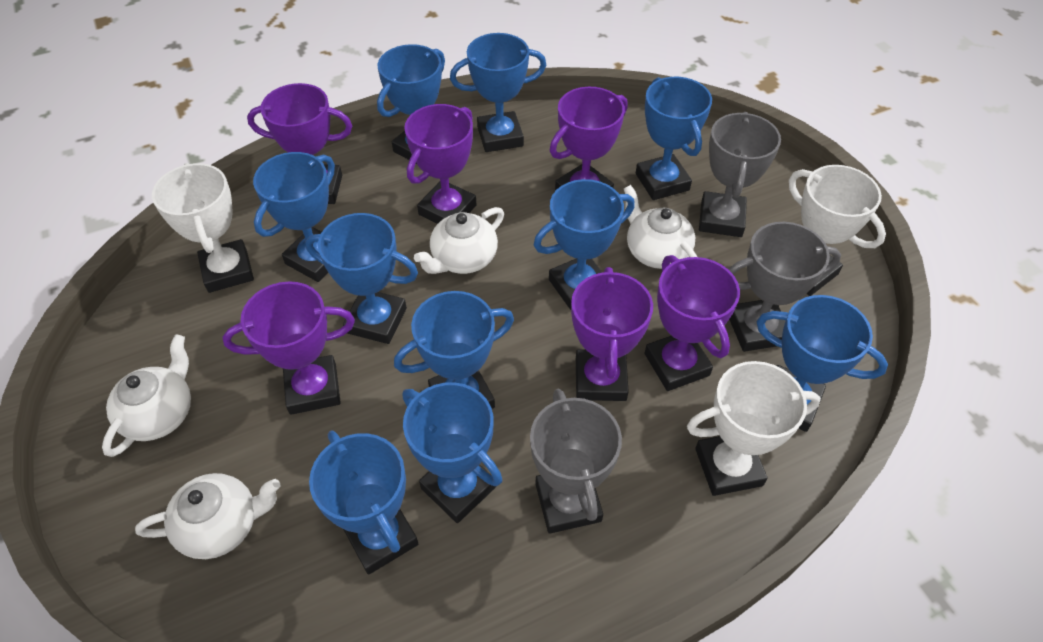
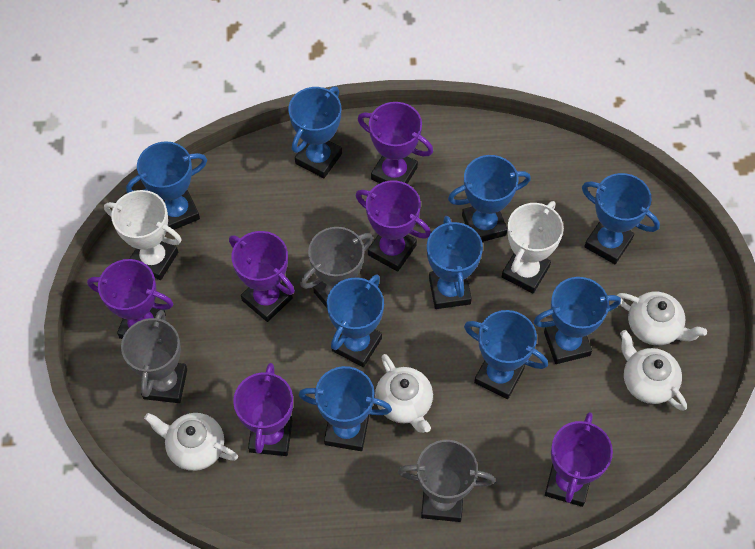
blue trophy: [253,152,335,282] [305,213,418,344] [309,431,418,575] [377,44,445,164] [394,291,514,409] [403,382,502,523] [450,33,547,152] [534,179,635,310] [636,77,712,200] [757,295,888,432] = 10 -> [126,141,207,230] [289,86,342,178] [299,366,392,451] [327,275,384,367] [427,216,483,309] [448,155,531,242] [464,310,548,399] [534,277,621,364] [582,173,660,264] = 9
white trophy: [152,163,254,293] [687,361,821,496] [789,165,886,296] = 3 -> [104,190,182,280] [502,201,564,293] = 2

